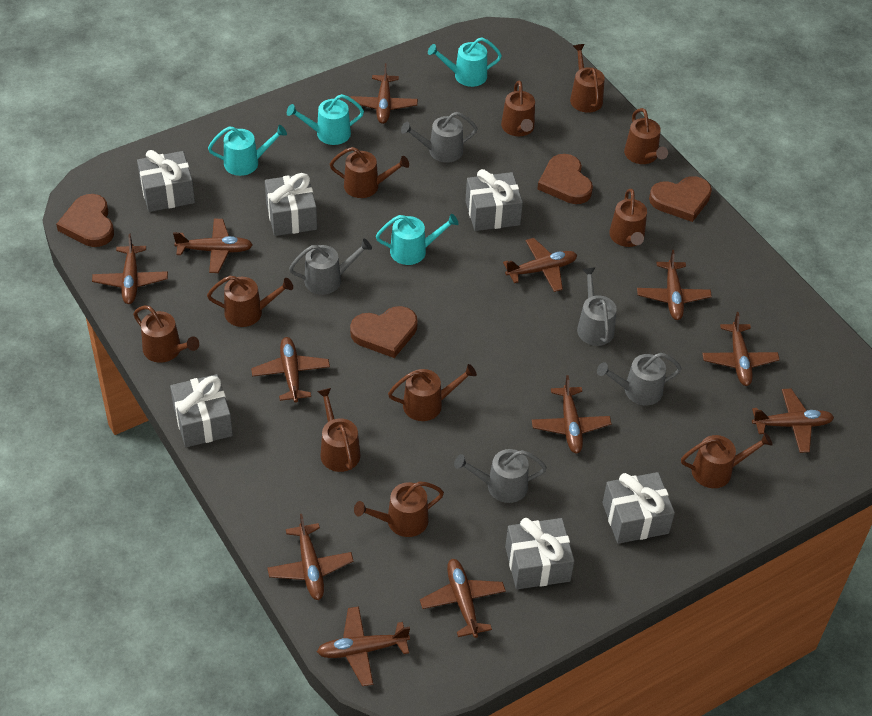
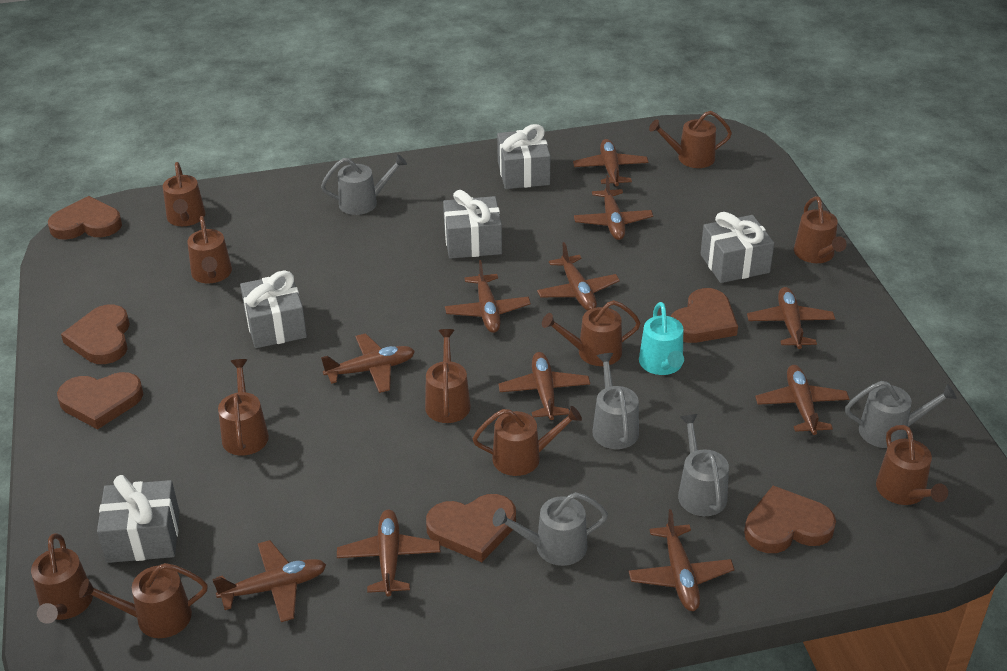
brown heart: [56,194,114,247] [350,306,418,358] [537,154,593,204] [649,176,712,222] = 4 -> [48,196,122,240] [57,372,143,430] [61,304,130,364] [426,494,516,562] [671,288,738,343] [744,486,836,553] = 6
brown plane: [92,234,168,304] [173,219,253,273] [251,337,330,403] [267,514,353,600] [317,606,410,686] [350,63,418,124] [420,559,506,638] [503,238,577,292] [532,375,611,454] [637,250,712,320] [702,312,780,386] [752,389,834,453] = 12 -> [212,540,326,622] [321,333,415,393] [337,510,440,597] [445,260,531,333] [498,352,590,420] [537,242,620,311] [573,139,649,187] [574,175,653,240] [629,509,734,611] [747,287,835,349] [755,365,849,435] = 11
grey gift: [137,150,195,212] [170,374,233,447] [265,173,317,236] [465,169,523,231] [505,518,574,589] [602,472,675,544] = 6 -> [97,475,180,563] [240,270,307,348] [443,190,502,259] [497,124,551,189] [700,212,774,283] = 5
turquoise watering can: [208,125,287,176] [287,94,364,145] [376,214,459,265] [428,37,502,87] = 4 -> [639,302,684,375] = 1

